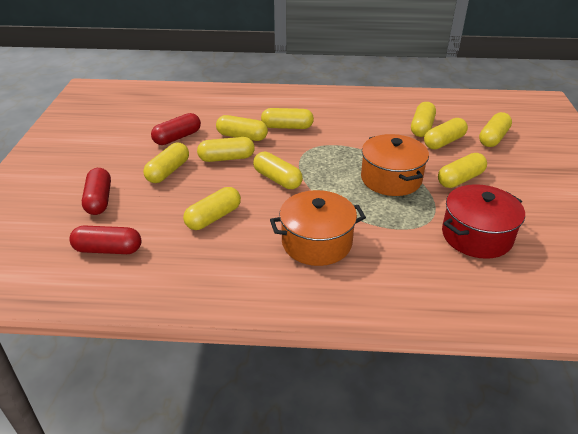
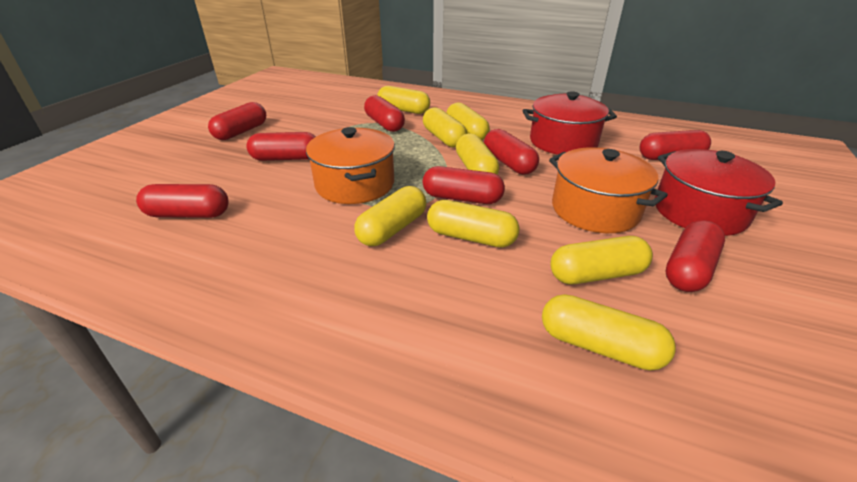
red capsule: [69,226,141,254] [82,168,111,215] [151,113,201,145] = 3 -> [136,184,229,218] [208,102,266,140] [246,132,316,161] [364,95,405,132] [423,166,505,204] [484,129,539,175] [640,130,711,160] [665,220,725,292] = 8
red pot: [442,184,525,259] = 1 -> [523,91,617,155] [655,149,783,236] = 2
yellow capsule: [143,143,189,183] [183,187,241,230] [197,137,255,162] [216,115,268,141] [253,152,303,189] [261,108,314,129] [411,102,436,137] [424,118,468,149] [438,153,487,188] [479,112,512,147] = 10 -> [354,186,427,246] [377,86,430,114] [423,107,467,148] [427,200,520,248] [446,103,490,140] [456,133,499,175] [542,294,676,371] [551,236,653,284] = 8

